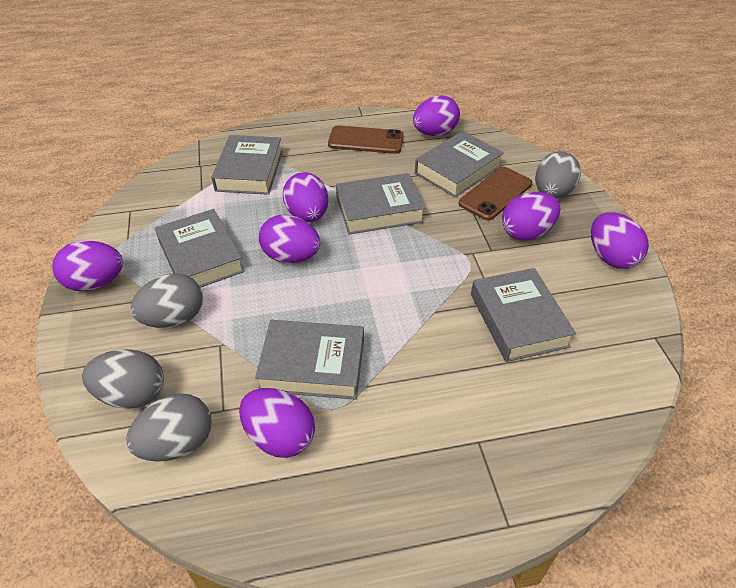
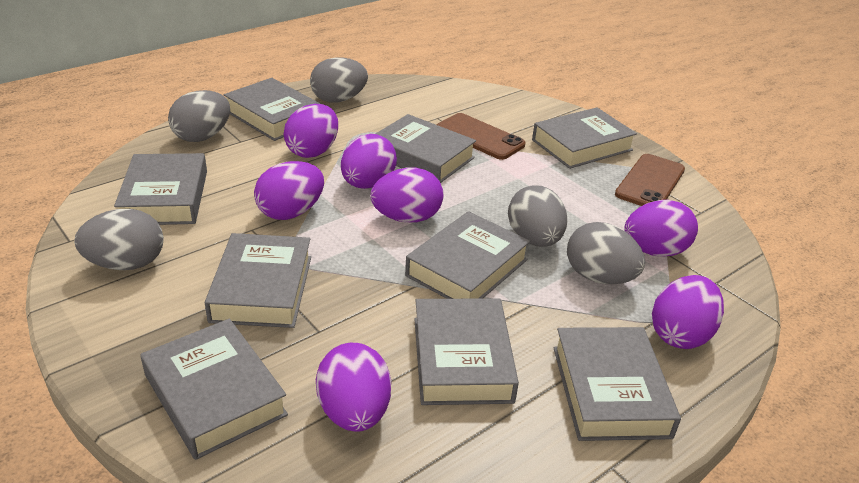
grey book: [155,209,245,288] [211,135,283,195] [255,320,364,399] [336,173,425,235] [415,131,504,198] [471,268,576,362] = 6 -> [114,153,207,225] [140,319,288,460] [205,233,311,328] [224,78,321,141] [376,114,476,183] [405,211,530,299] [414,298,519,405] [532,107,637,169] [554,327,681,441] = 9
grey egg: [82,349,164,409] [126,393,212,461] [130,273,203,328] [535,151,581,198] = 4 -> [74,209,164,270] [168,90,230,142] [310,58,368,103] [508,185,567,247] [567,222,645,284] = 5

